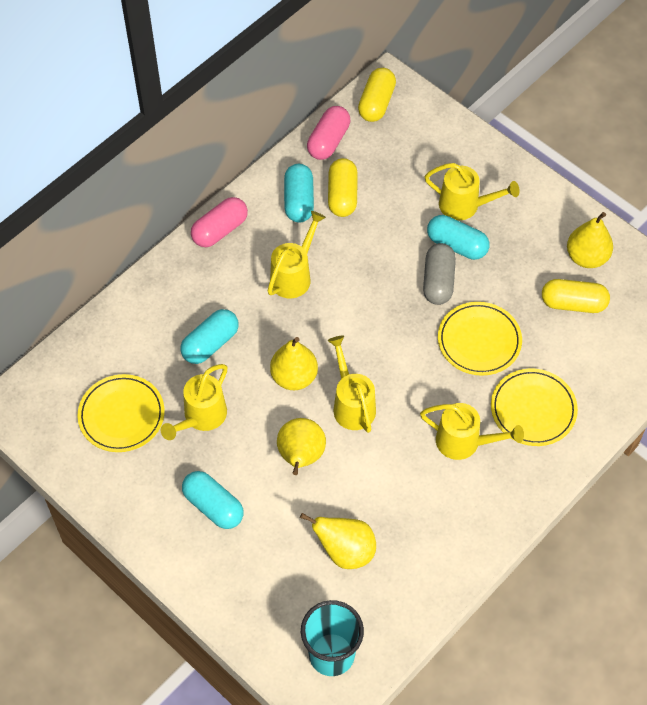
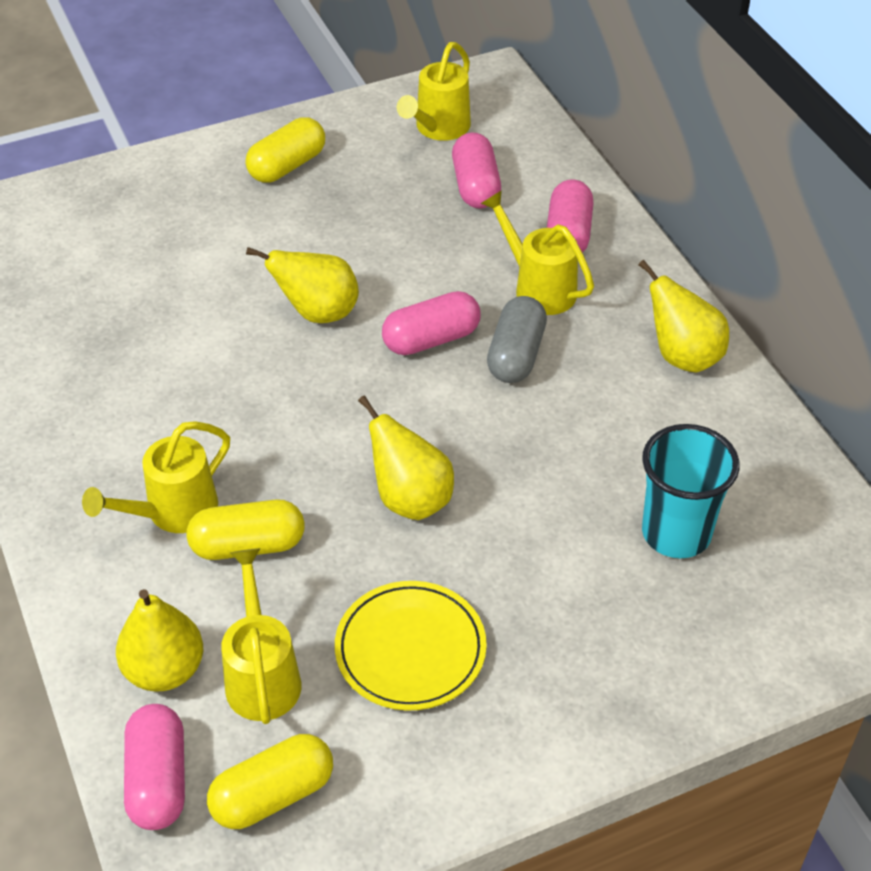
pink capsule: [191,197,248,247] [307,106,350,160] = 2 -> [124,704,185,830] [382,291,481,355] [452,132,501,208] [547,179,593,253] = 4
turquoise capsule: [181,309,239,364] [182,471,244,529] [284,164,314,223] [427,215,489,260] = 4 -> none = 0
yellow plate: [78,374,165,452] [438,302,522,376] [491,369,578,446] = 3 -> [335,581,487,711] = 1
yellow watering can: [161,364,228,440] [268,211,326,298] [327,336,376,433] [420,403,524,460] [424,163,520,220] = 5 -> [82,421,230,533] [221,548,301,724] [397,42,471,141] [481,190,594,315] = 4

